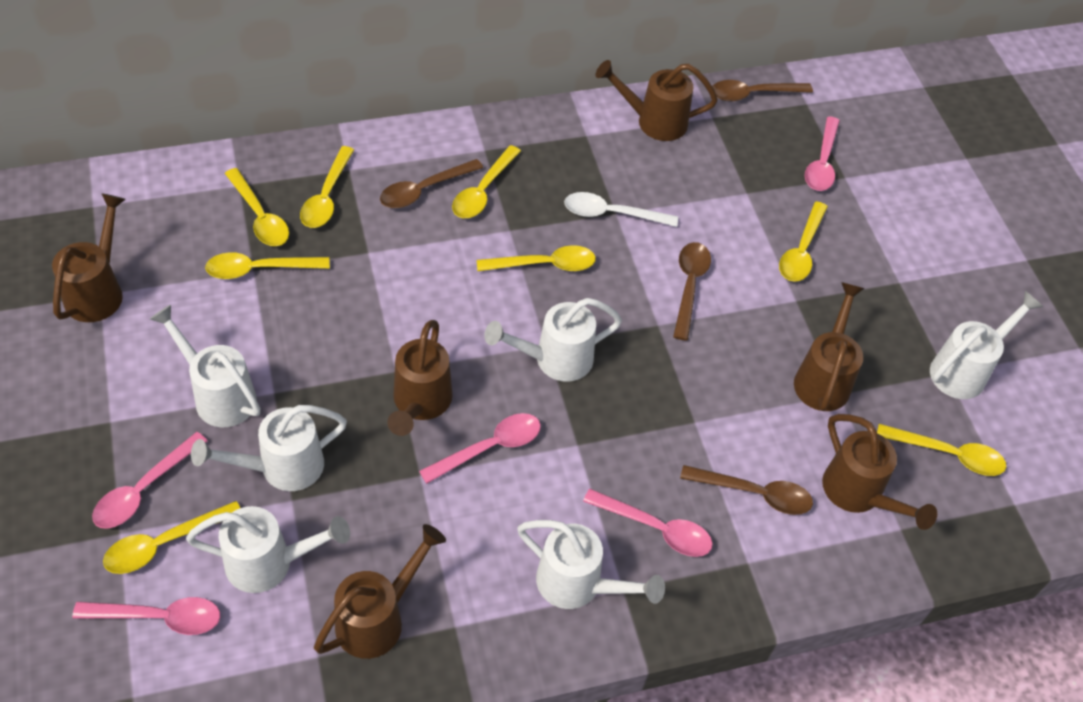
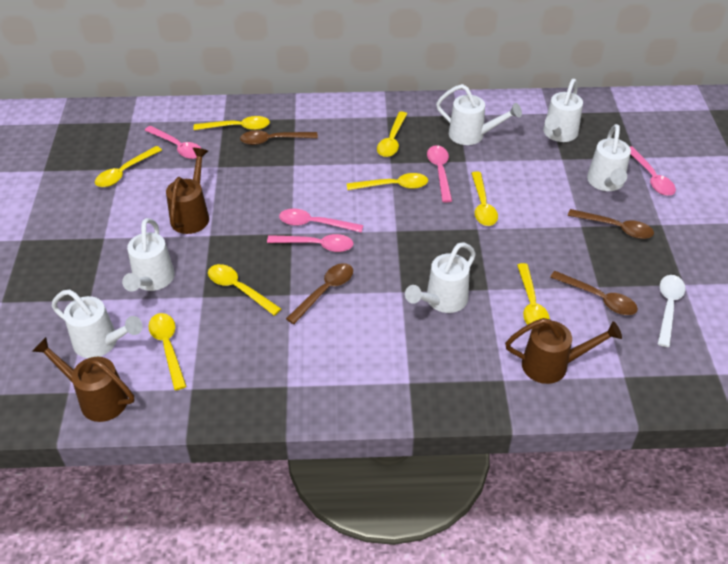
brown watering can: [52,193,126,322] [314,524,446,659] [387,320,453,436] [595,60,718,141] [794,282,865,411] [822,414,937,530] = 6 -> [32,337,134,422] [166,148,209,234] [505,318,622,384] = 3

